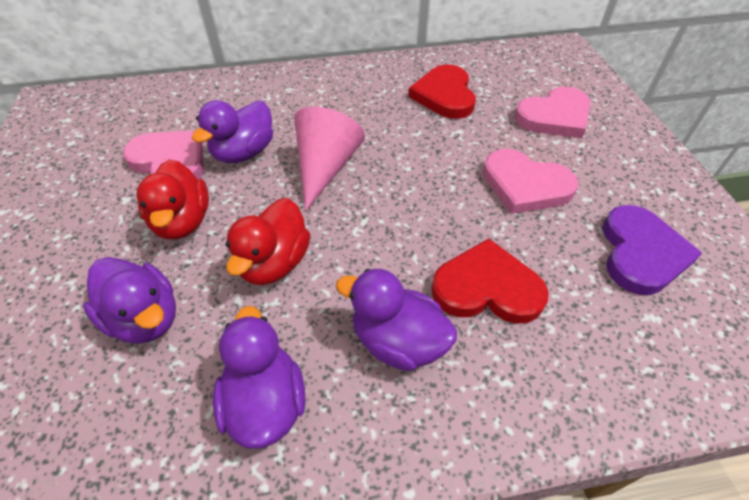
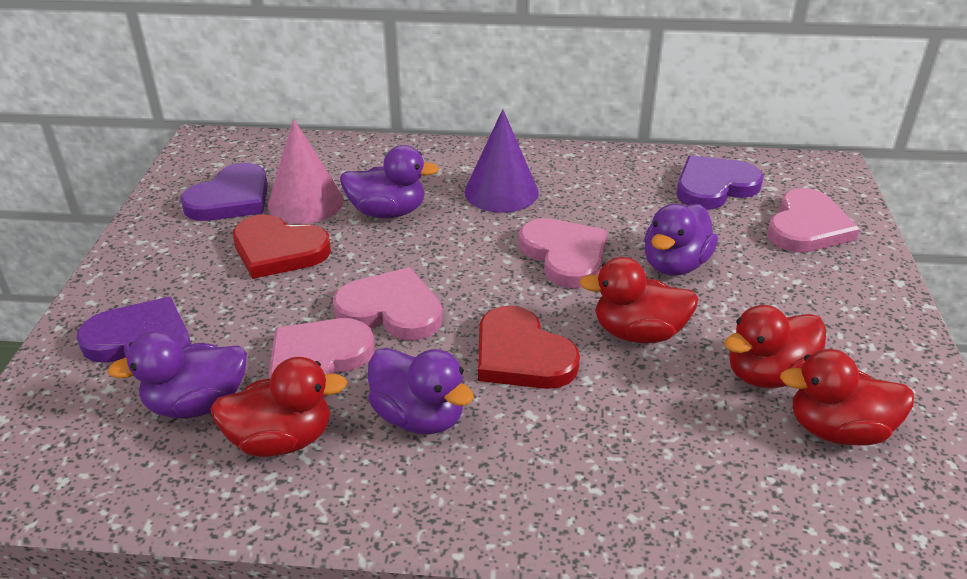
pink heart: [123,131,204,180] [483,149,578,214] [515,86,590,138] = 3 -> [269,318,375,398] [333,267,443,340] [519,218,607,288] [767,188,860,253] = 4
purple cone: none = 0 -> [465,109,539,213] = 1
purple heart: [603,205,702,295] = 1 -> [76,297,191,363] [180,163,268,221] [677,155,763,210] = 3
red duck: [137,159,209,239] [225,198,310,285] = 2 -> [210,357,347,457] [579,257,698,343] [724,305,826,388] [780,349,914,446] = 4

